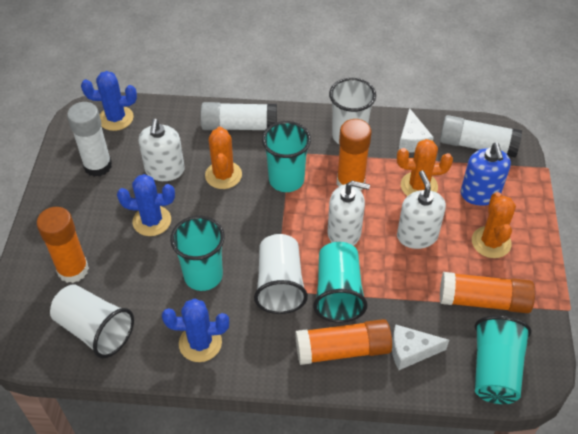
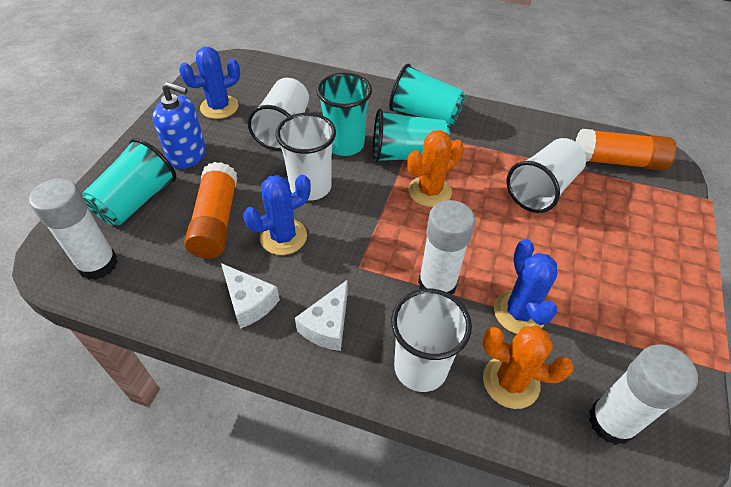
orange cactus: [205,126,242,189] [397,139,453,196] [472,192,516,258] = 3 -> [408,130,464,207] [482,326,574,409] = 2
orange glue stick: [37,207,89,283] [295,319,392,365] [337,119,372,191] [440,272,535,313] = 4 -> [185,162,238,259] [576,129,677,170] = 2
white cup: [50,284,134,358] [254,234,308,314] [329,78,376,144] = 3 -> [247,78,309,151] [275,113,336,201] [391,289,472,392] [506,138,586,213] = 4
white soap dispenser: [139,119,185,181] [328,181,370,246] [397,171,446,249] = 3 -> none = 0

